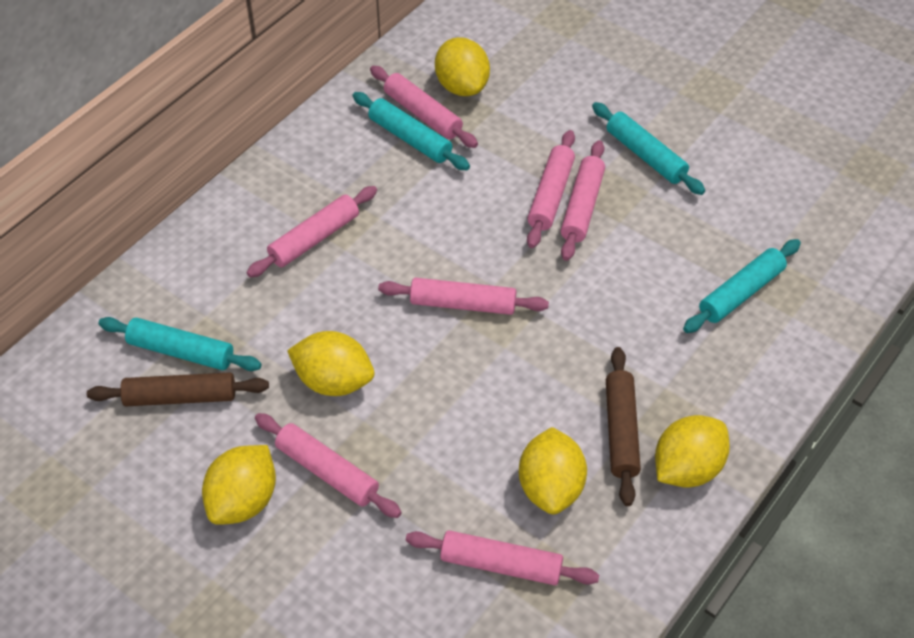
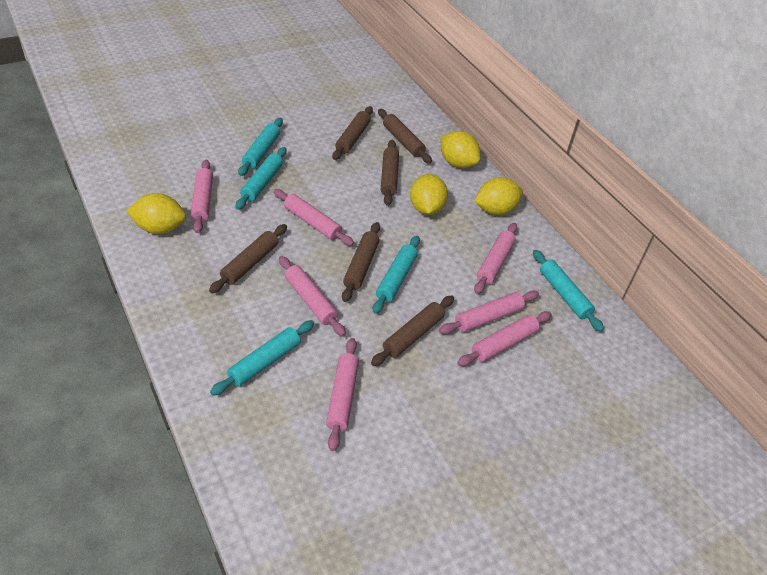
brown rolling pin: [87,372,269,406] [606,347,641,506] = 2 -> [209,224,287,293] [332,106,373,160] [342,222,380,302] [371,295,454,366] [378,109,432,164] [381,140,399,206] = 6
turquoise rolling pin: [99,317,262,371] [352,92,470,170] [592,102,706,195] [683,239,801,333] = 4 -> [210,320,314,396] [235,147,287,210] [238,118,283,176] [373,236,420,314] [533,250,604,332] = 5
yellow lemon: [202,445,276,525] [287,331,374,396] [435,37,490,96] [519,427,587,514] [655,415,730,487] = 5 -> [127,193,186,234] [410,174,448,215] [441,131,481,168] [474,177,523,215] = 4

